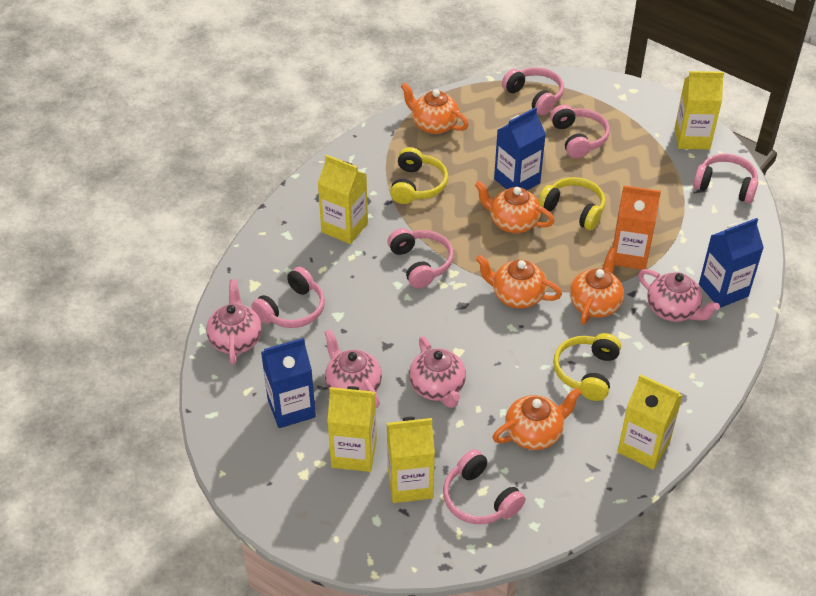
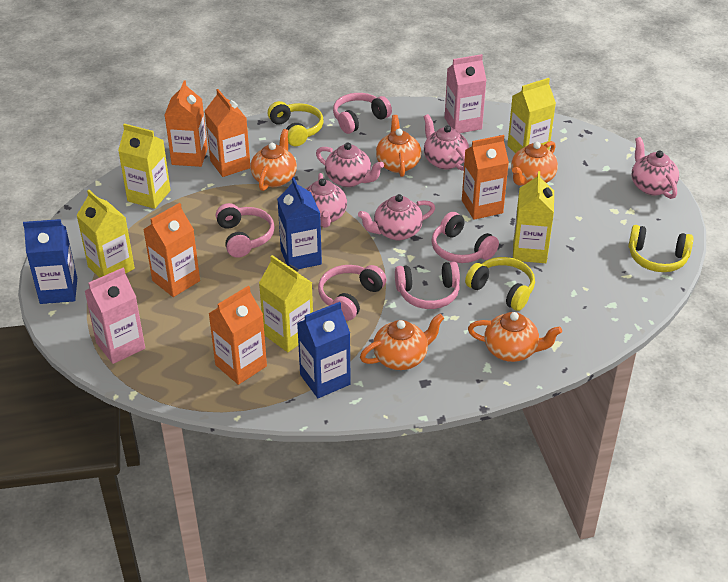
orange carton: [613,185,661,270] = 1 -> [143,203,200,297] [165,81,208,167] [205,89,250,177] [208,286,267,385] [462,135,509,220] = 5
pink carton: none = 0 -> [84,268,145,364] [445,54,486,133] = 2
pink headphones: [252,267,325,328] [388,228,454,288] [443,449,525,524] [502,67,564,115] [550,105,610,158] [693,154,758,203] = 6 -> [216,203,275,258] [318,265,387,321] [333,93,392,134] [395,261,460,309] [431,212,499,263] = 5
pink teapot: [206,279,262,365] [324,329,382,408] [409,336,466,408] [638,269,720,322] = 4 -> [306,173,347,228] [316,143,384,187] [358,194,435,241] [424,114,469,171] [632,137,679,199] = 5

